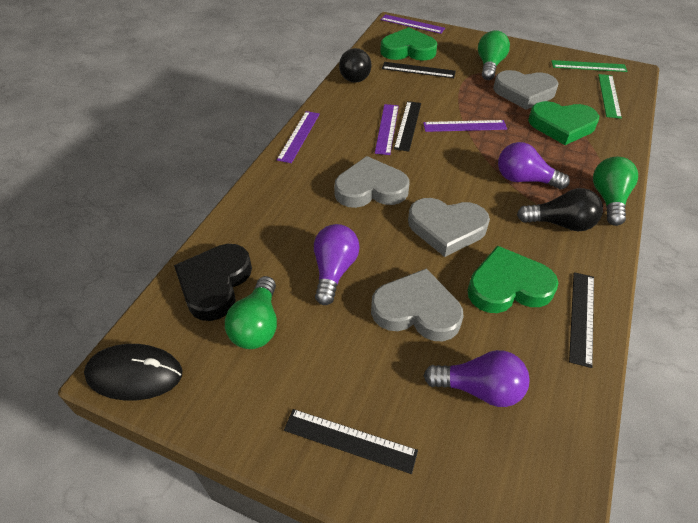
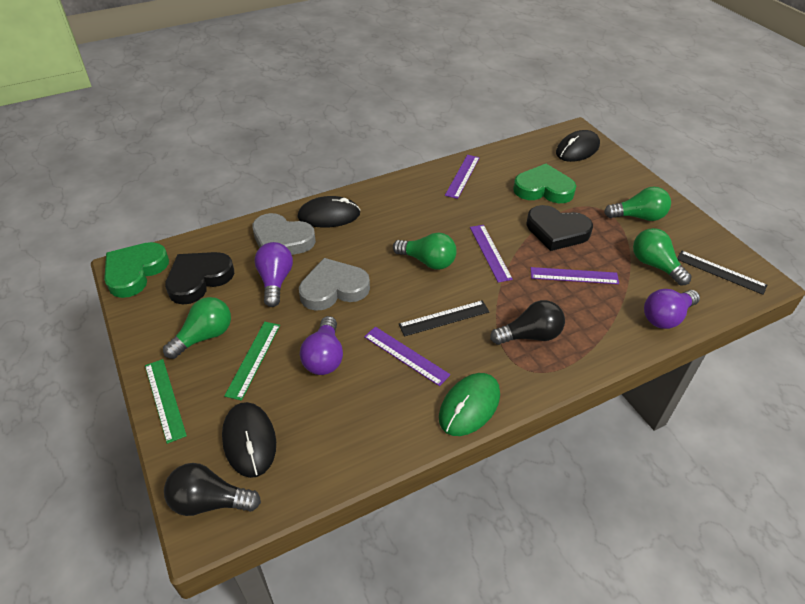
black heart: [174,244,252,321] = 1 -> [165,252,234,305] [527,205,593,251] = 2
black mouse: [84,344,182,400] = 1 -> [222,402,276,478] [298,196,360,228] [556,130,600,162] = 3
black ruler: [284,409,418,474] [382,62,456,78] [394,101,421,152] [569,272,594,368] = 4 -> [398,300,489,336] [677,251,768,295] = 2
green heart: [380,27,438,61] [467,246,558,313] [528,101,599,145] = 3 -> [104,242,169,298] [513,164,576,203] = 2
green light bulb: [225,276,277,349] [478,30,510,80] [593,157,638,226] = 3 -> [163,297,231,359] [393,233,457,270] [604,186,671,221] [633,228,692,286] = 4
green mouse: none = 0 -> [439,373,500,436] = 1
grey heart: [334,156,409,208] [371,268,464,341] [408,198,490,257] [493,70,559,110] = 4 -> [252,213,316,255] [299,258,370,311] = 2

